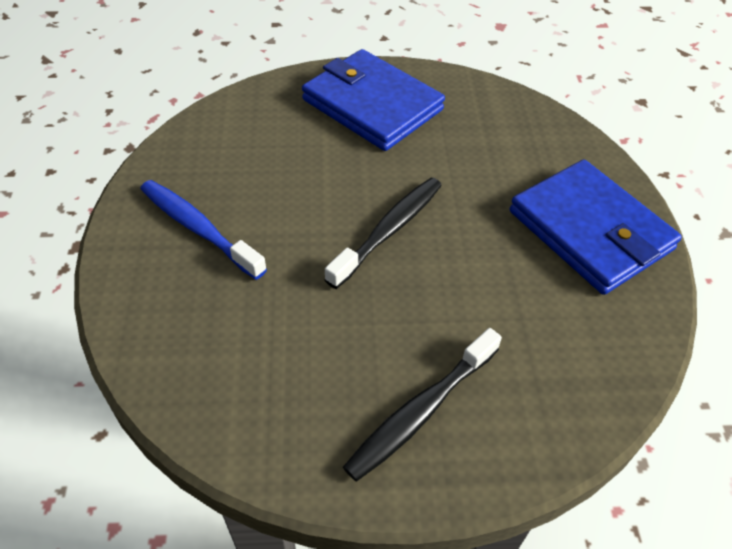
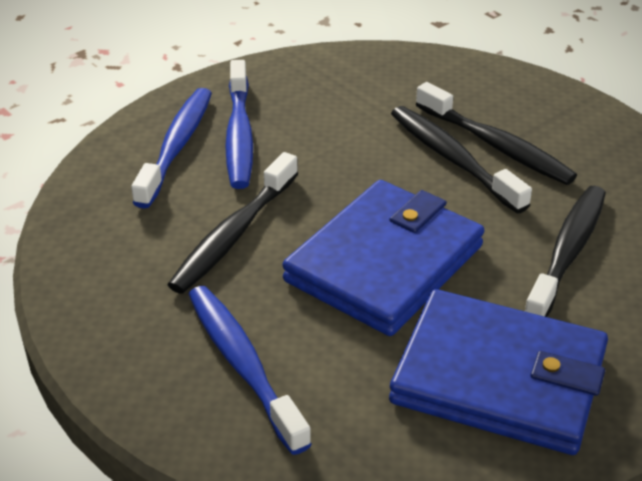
black toothbrush: [325,178,442,289] [343,328,502,481] = 2 -> [167,152,298,294] [391,106,532,213] [416,82,577,185] [525,186,606,317] = 4
blue toothbrush: [140,180,267,280] = 1 -> [131,88,212,208] [188,286,312,455] [225,60,253,189] = 3

